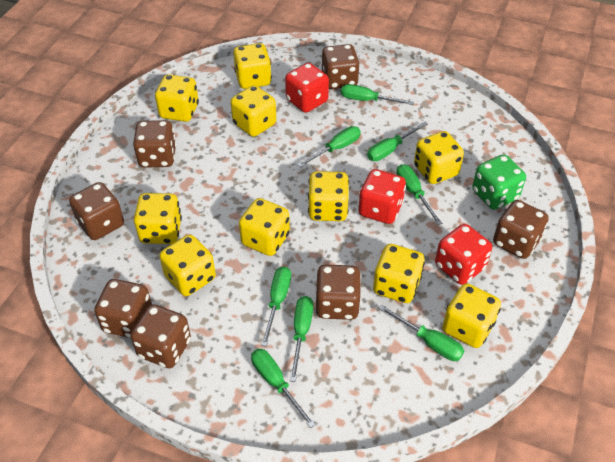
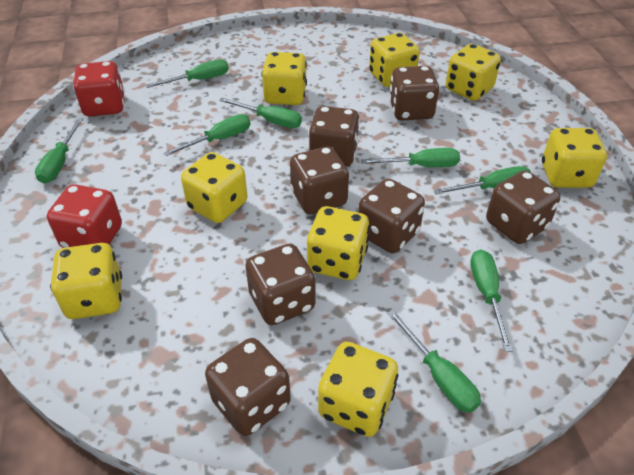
green dice: [472,154,526,210] = 1 -> none = 0
red dice: [285,63,329,113] [358,169,406,224] [435,224,492,285] = 3 -> [47,184,122,248] [73,61,125,116] = 2
yellow dice: [134,193,182,244] [155,75,199,122] [159,235,216,296] [231,85,276,137] [233,43,272,89] [239,198,290,256] [308,171,349,221] [373,244,425,303] [414,131,464,184] [442,283,501,348] = 10 -> [50,243,122,319] [181,152,247,223] [261,52,307,105] [307,206,370,280] [318,342,398,437] [369,33,420,87] [446,44,501,101] [542,128,607,188] = 8

